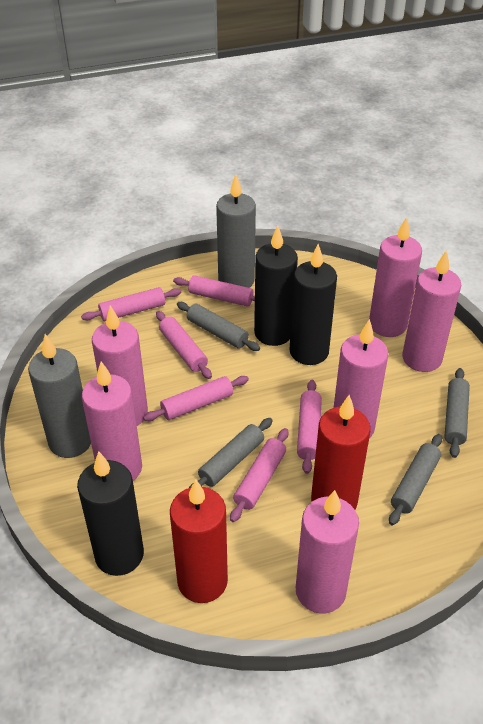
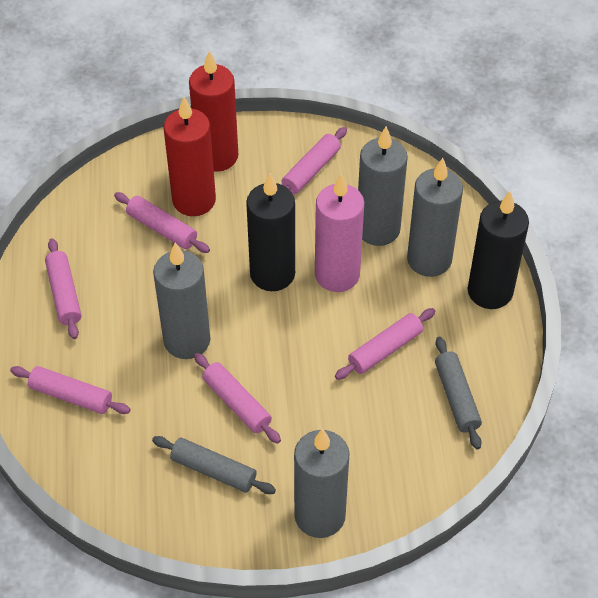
black candle: [77,451,144,576] [254,225,298,346] [289,244,337,365] = 3 -> [246,173,295,291] [468,191,529,309] = 2
grey candle: [28,334,91,458] [216,175,256,288] = 2 -> [153,243,210,359] [294,428,350,538] [358,126,408,246] [407,158,463,277] = 4
grey rolling pin: [177,302,260,351] [189,418,273,488] [389,434,442,525] [444,368,470,458] = 4 -> [152,436,276,494] [435,337,482,450] = 2
pink candle: [82,361,142,481] [92,305,148,426] [296,490,359,614] [334,319,388,438] [369,217,422,337] [402,250,461,372] = 6 -> [315,173,364,292] = 1

